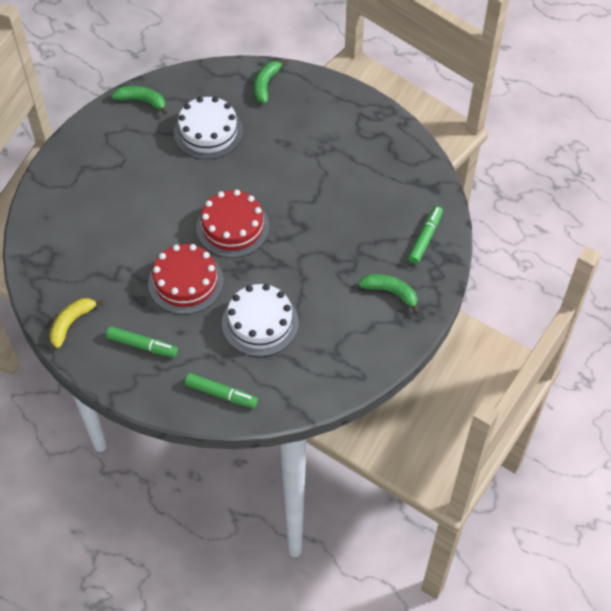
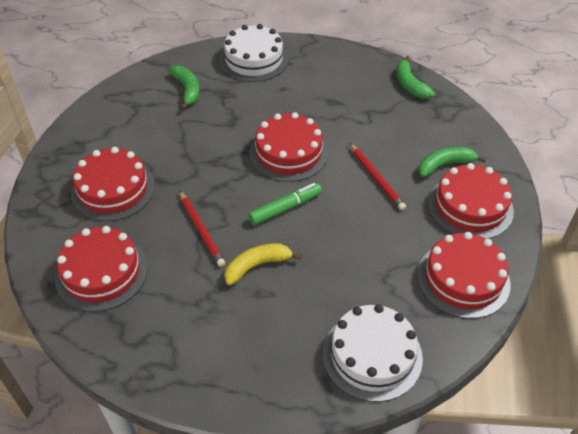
green marker: [106,326,178,357] [185,373,258,408] [408,206,443,264] = 3 -> [248,183,322,225] = 1
red cake: [148,244,224,314] [196,190,269,258] = 2 -> [55,226,148,312] [71,147,155,221] [250,112,328,182] [417,232,510,319] [428,163,514,239] = 5
red pencil: none = 0 -> [179,191,225,267] [350,143,406,210] = 2

